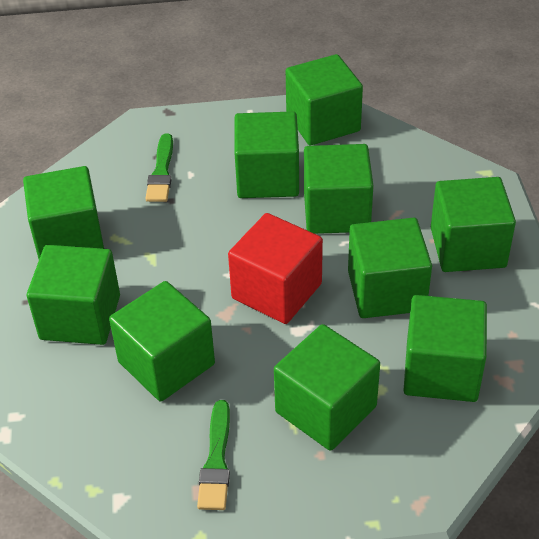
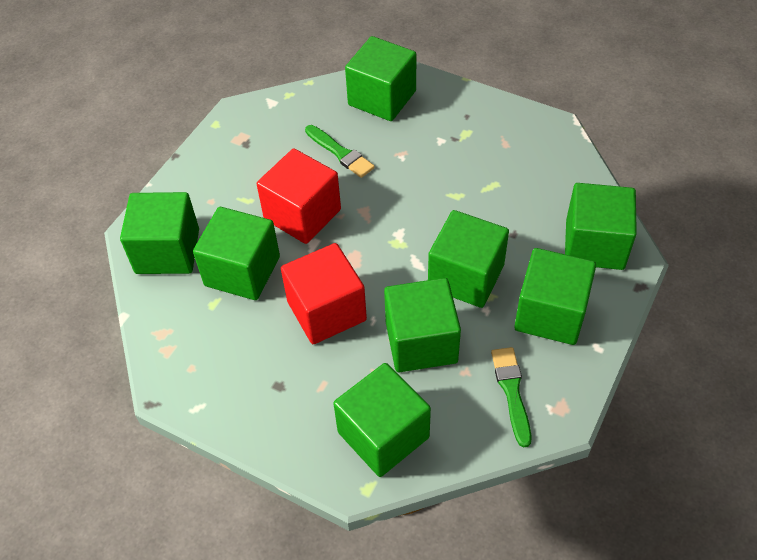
green cube: [23,166,104,259] [27,245,120,345] [109,281,215,402] [234,111,299,198] [274,324,380,451] [286,54,363,145] [304,144,373,234] [348,218,432,318] [403,295,487,402] [431,177,516,272] = 10 -> [120,192,199,274] [193,207,280,300] [333,363,431,477] [345,36,416,121] [384,278,461,372] [428,210,509,308] [514,248,596,345] [565,183,637,270] = 8
red cube: [228,213,323,324] = 1 -> [257,149,341,244] [281,243,367,344] = 2

